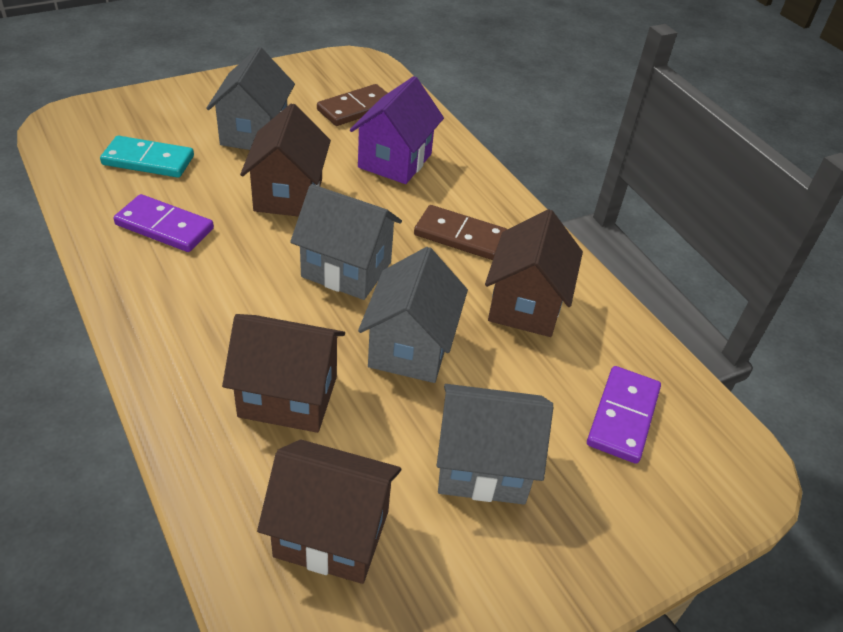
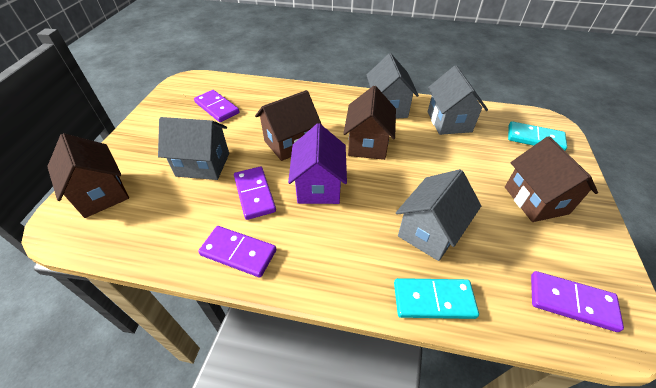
brown domino: [317,84,388,126] [414,205,507,260] = 2 -> none = 0
purple domino: [114,194,214,252] [587,366,661,464] = 2 -> [194,90,240,122] [198,226,276,278] [234,167,276,220] [531,271,624,332] = 4
turquoise domino: [100,136,194,178] = 1 -> [394,278,479,319] [508,121,567,150] = 2

